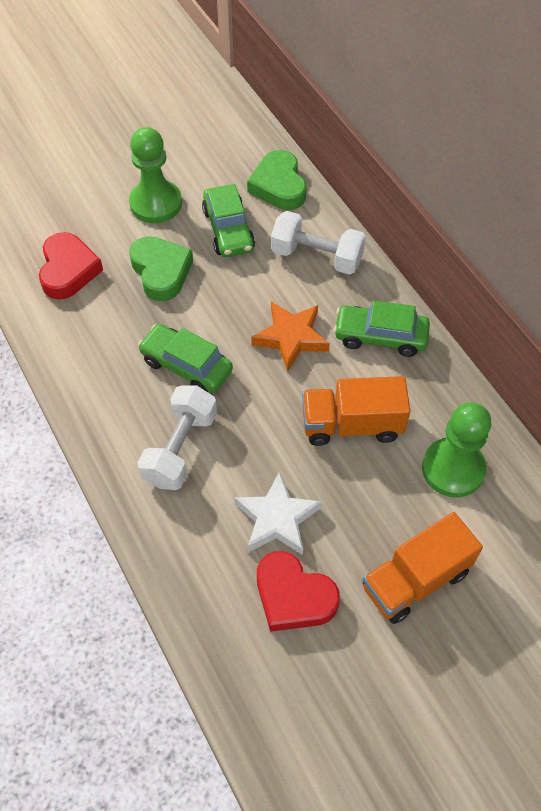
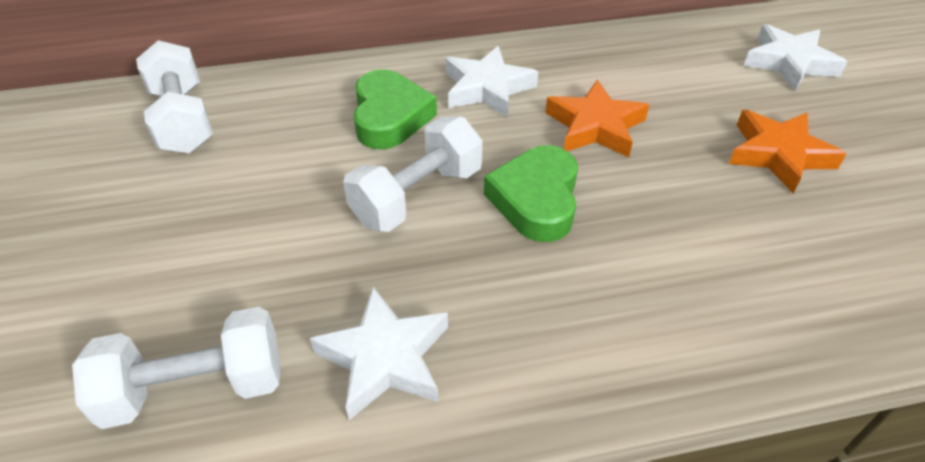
green car: [138,324,233,393] [202,184,255,257] [334,300,430,357] = 3 -> none = 0
green pawn: [129,127,182,223] [422,402,491,497] = 2 -> none = 0
orange star: [251,301,330,372] = 1 -> [545,80,649,157] [729,110,847,193] = 2
orange truck: [302,376,410,446] [362,512,483,624] = 2 -> none = 0
red heart: [39,232,103,299] [257,551,340,632] = 2 -> none = 0
white dumbbell: [137,386,217,490] [271,211,366,275] = 2 -> [72,307,281,429] [136,40,213,153] [343,116,483,232] = 3
white star: [235,471,322,555] = 1 -> [310,287,448,420] [445,46,538,118] [744,24,847,91] = 3

